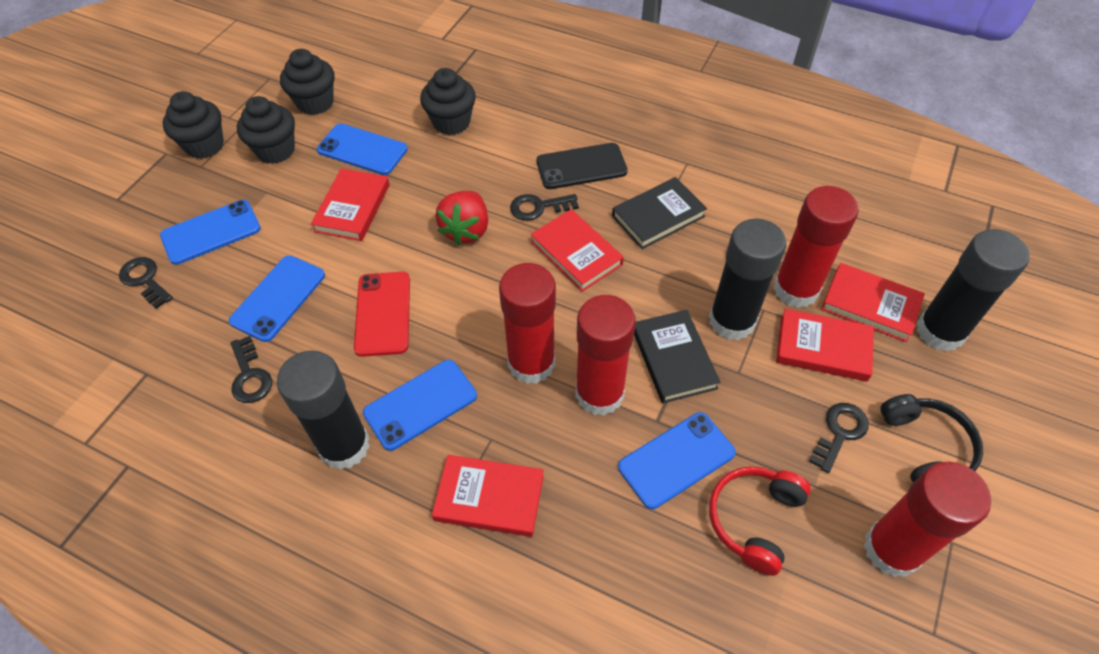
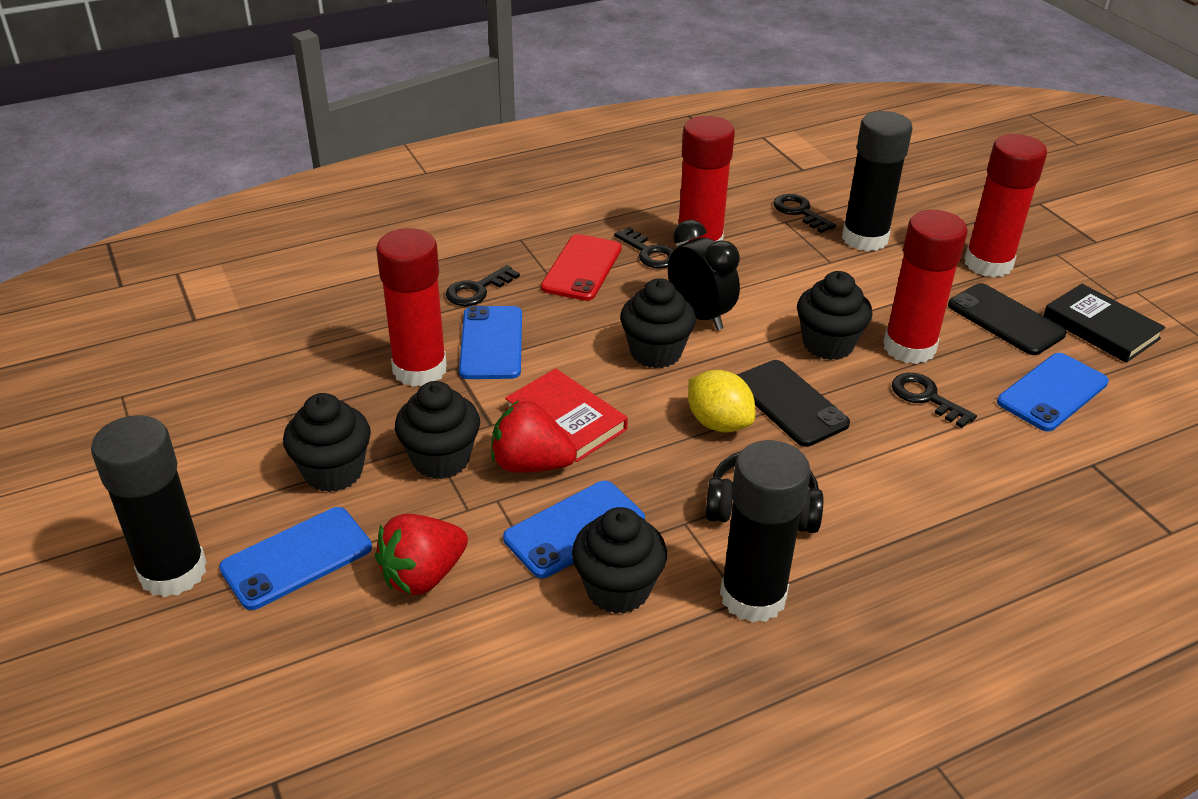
black book: [612,177,707,249] [634,310,720,403] = 2 -> [1043,284,1166,363] = 1
black clock: none = 0 -> [668,220,740,330] = 1
black cupcake: [162,91,224,159] [237,96,295,164] [280,49,335,115] [420,68,476,135] = 4 -> [283,393,371,492] [395,381,480,479] [572,507,667,614] [620,278,696,368] [797,271,873,360] = 5
black phone: [536,143,628,189] = 1 -> [737,360,850,447] [948,283,1067,355] = 2
blue phone: [160,200,261,265] [229,256,325,342] [317,123,408,175] [363,360,477,451] [618,412,736,509] = 5 -> [219,507,372,610] [459,306,522,379] [503,481,645,578] [997,353,1109,432] = 4
red book: [311,168,390,241] [432,455,544,537] [531,209,624,292] [776,309,874,382] [821,263,925,342] = 5 -> [505,368,628,462] = 1
red headphones: [709,466,811,576] = 1 -> none = 0
red strawberry: [436,191,488,245] = 1 -> [375,514,468,595] [491,400,577,472] = 2
yellow lemon: none = 0 -> [688,370,755,433] = 1

